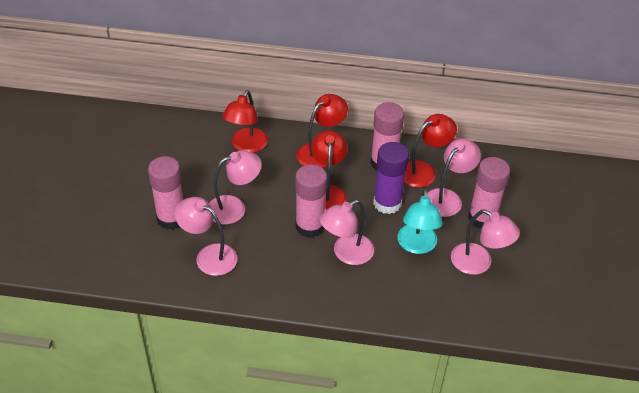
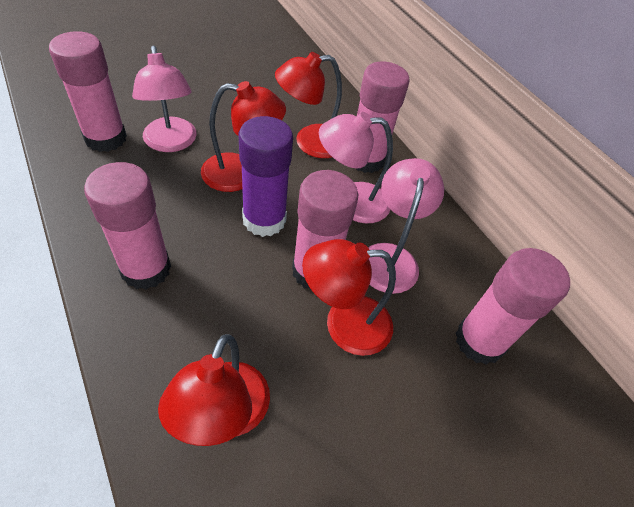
pink glue stick: [148,156,183,230] [295,164,327,238] [370,102,404,171] [468,157,510,229] = 4 -> [49,31,127,152] [84,162,171,290] [292,170,358,289] [357,61,409,173] [456,248,570,365] = 5
pink lamp: [175,197,238,276] [209,150,262,224] [320,200,374,265] [427,139,481,217] [451,210,520,275] = 5 -> [132,46,197,152] [319,112,393,223] [368,158,444,294] = 3
turquoise lamp: [397,189,443,254] = 1 -> none = 0

